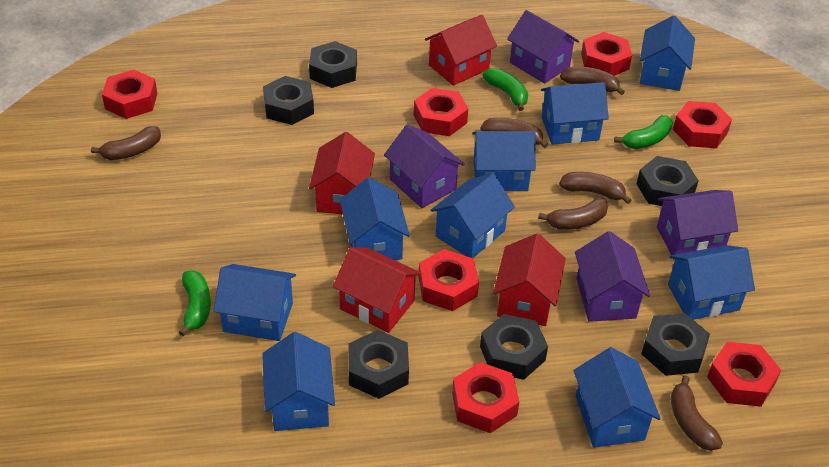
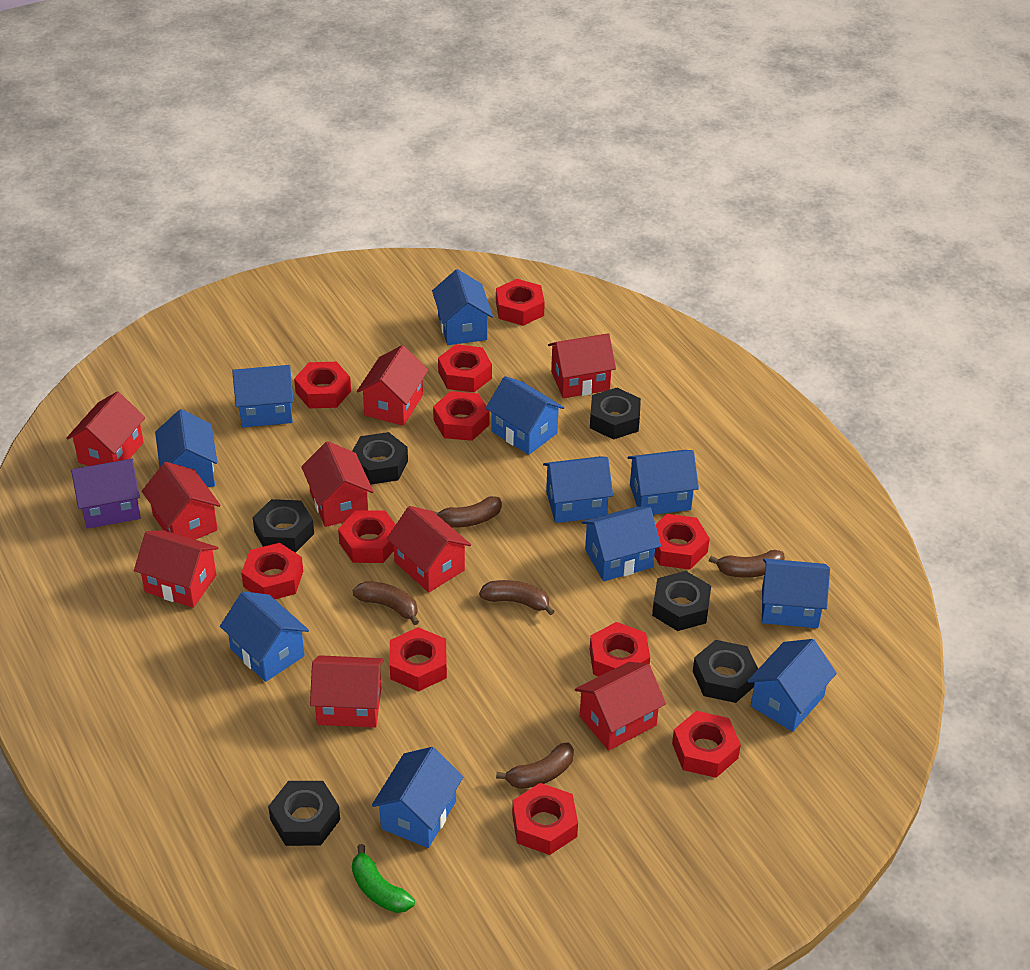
blue house: [214,264,296,341] [262,332,335,431] [340,177,410,260] [431,174,515,258] [472,131,536,191] [541,82,609,145] [574,347,661,448] [640,15,695,91] [668,245,755,320] = 9 -> [155,409,218,487] [220,591,309,682] [232,365,294,427] [372,747,463,848] [432,269,493,345] [486,376,564,455] [543,456,613,523] [581,507,661,581] [628,450,699,515] [748,639,837,732] [762,558,830,628] = 11
brown banana: [91,126,161,160] [481,118,548,148] [538,198,609,230] [559,172,632,204] [560,67,625,95] [671,375,723,451] = 6 -> [353,581,419,625] [433,496,502,528] [479,580,555,615] [496,742,574,789] [709,550,785,578] = 5
green banana: [179,271,211,336] [482,68,528,111] [614,115,673,149] = 3 -> [352,844,415,913] = 1
purple house: [384,124,465,208] [507,10,579,84] [575,231,650,322] [657,190,738,260] = 4 -> [71,459,141,529] = 1
red house: [309,132,375,214] [333,247,422,333] [425,15,497,86] [493,233,566,326] = 4 -> [66,391,145,466] [134,530,218,608] [142,462,221,540] [301,441,374,527] [310,655,384,728] [357,345,428,426] [387,506,471,593] [548,333,616,398] [575,662,666,751] = 9
red nut: [102,70,157,119] [414,88,468,136] [419,249,479,311] [452,362,519,433] [581,32,632,76] [673,101,732,148] [707,342,781,407] = 7 -> [241,543,303,599] [294,362,351,408] [338,510,396,563] [390,627,447,692] [433,391,490,441] [438,344,492,392] [496,279,545,326] [512,783,578,855] [590,622,650,677] [654,514,710,570] [672,711,741,778] = 11

